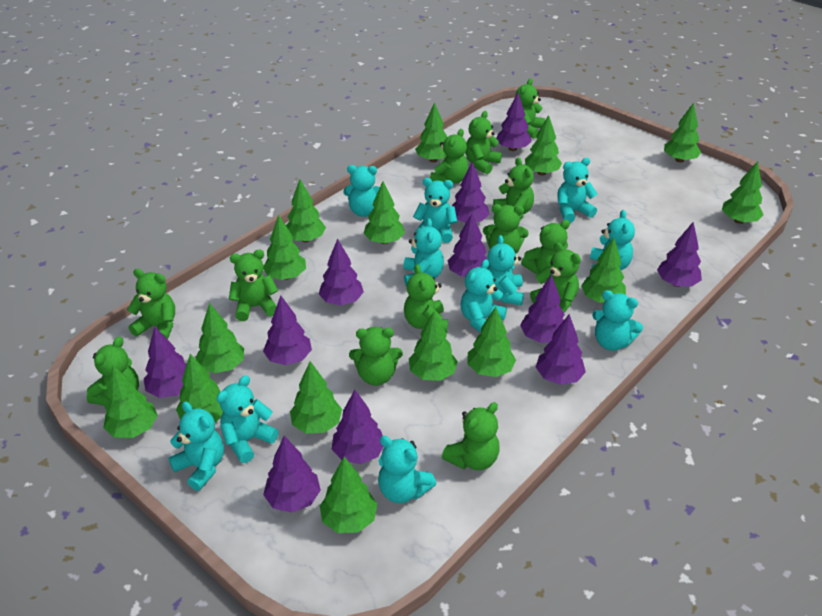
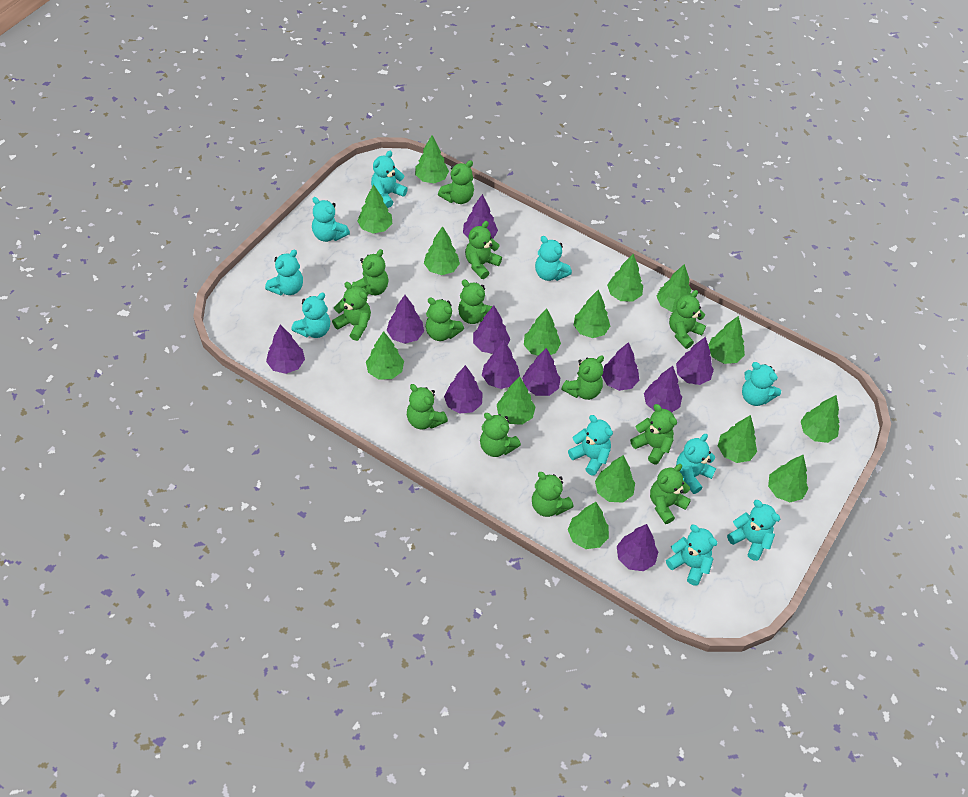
turquoise teddy bear: [168,401,224,491] [217,375,279,463] [343,165,380,217] [378,436,437,503] [403,218,444,287] [413,178,457,243] [460,259,507,333] [487,235,524,305] [558,158,597,223] [590,210,635,270] [592,290,643,351] = 11 -> [265,249,303,295] [291,293,330,338] [312,197,350,242] [371,151,408,208] [535,236,572,281] [568,415,613,476] [666,525,718,586] [676,434,716,494] [727,500,780,561] [742,362,781,406] = 10

